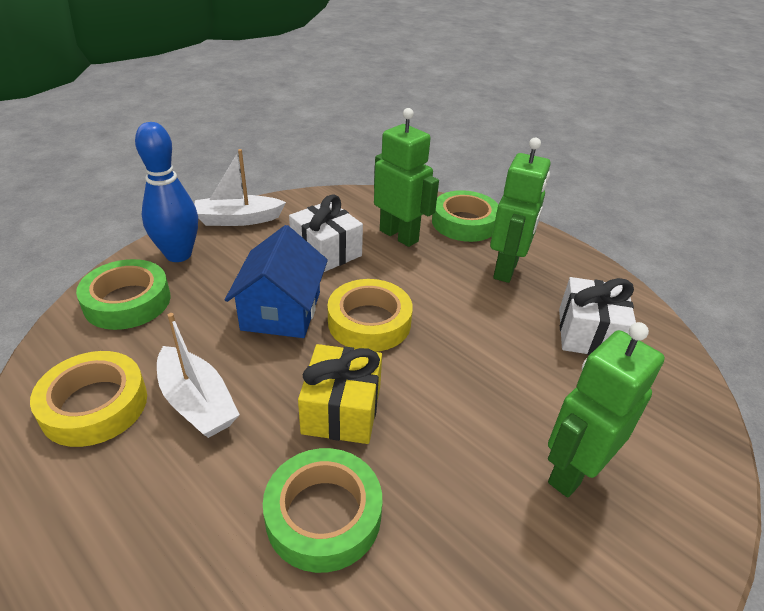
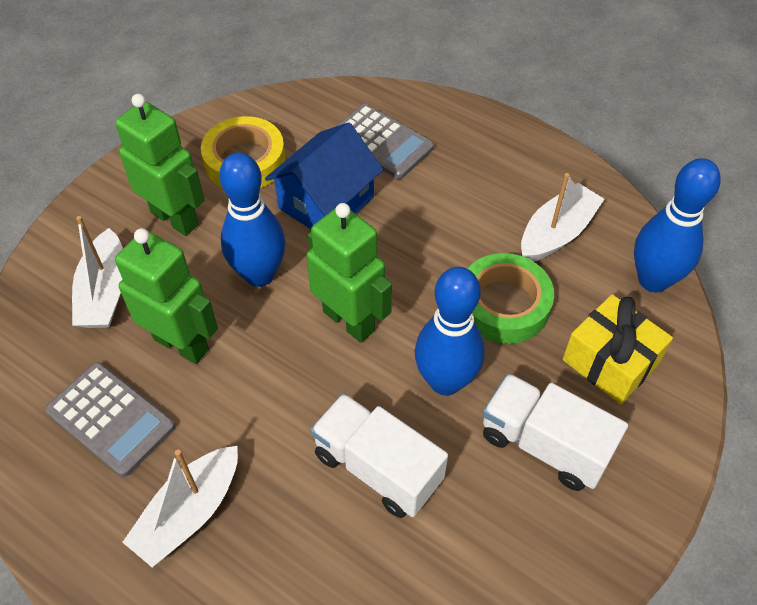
blue bowling pin: [135,122,198,262] = 1 -> [219,152,286,287] [415,267,485,396] [634,158,721,292] = 3
green tape: [76,259,171,330] [263,448,383,573] [432,190,499,242] = 3 -> [468,253,554,344] = 1
grey calculator: none = 0 -> [45,362,175,477] [335,104,434,179] = 2
white boat: [157,313,240,438] [194,149,286,226] = 2 -> [72,216,123,328] [122,446,238,567] [521,173,604,262] = 3
white gift: [289,194,363,272] [559,277,636,355] = 2 -> none = 0
white truck: none = 0 -> [311,393,448,518] [483,373,628,491] = 2
yellow tape: [30,351,147,447] [328,279,413,352] = 2 -> [201,116,286,188] = 1

